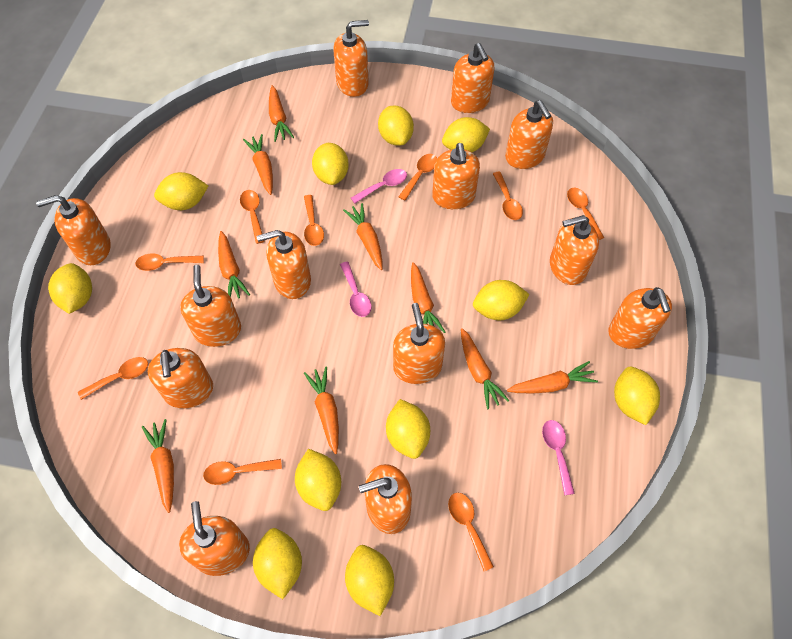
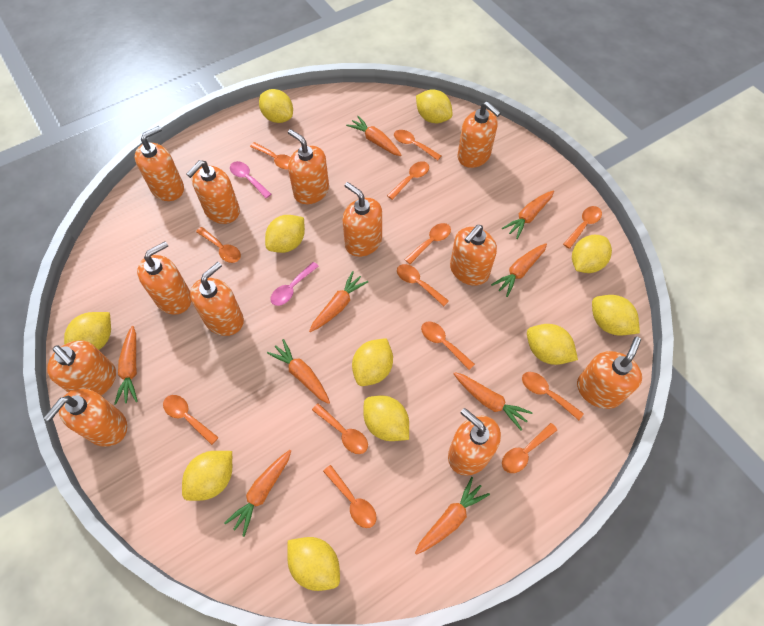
orange soap dispenser: [36,195,110,265] [148,348,213,408] [179,501,250,576] [180,265,241,347] [257,230,311,299] [333,20,369,97] [359,464,412,534] [393,303,445,384] [432,143,480,209] [451,43,494,113] [505,100,553,169] [550,215,599,285] [608,287,672,349] = 13 -> [44,389,127,447] [47,340,116,396] [135,126,184,201] [137,241,191,315] [187,160,240,224] [190,262,244,336] [288,129,329,204] [342,182,382,257] [448,408,501,476] [450,225,497,286] [457,101,501,168] [577,336,642,409] = 12
orange spoon: [78,357,148,400] [135,254,204,271] [203,459,282,485] [240,190,265,244] [304,195,324,246] [398,154,437,201] [448,493,494,571] [493,172,523,220] [567,188,604,240] = 9 -> [163,395,219,445] [196,227,241,263] [250,142,290,169] [312,403,368,454] [323,465,377,528] [387,161,429,200] [394,130,441,161] [397,264,449,306] [404,223,451,264] [421,321,475,370] [502,423,557,473] [522,372,584,420] [563,206,602,249] = 13
pink spoon: [340,262,371,317] [351,169,407,204] [542,420,575,495] = 3 -> [230,161,272,198] [270,262,319,306] = 2

